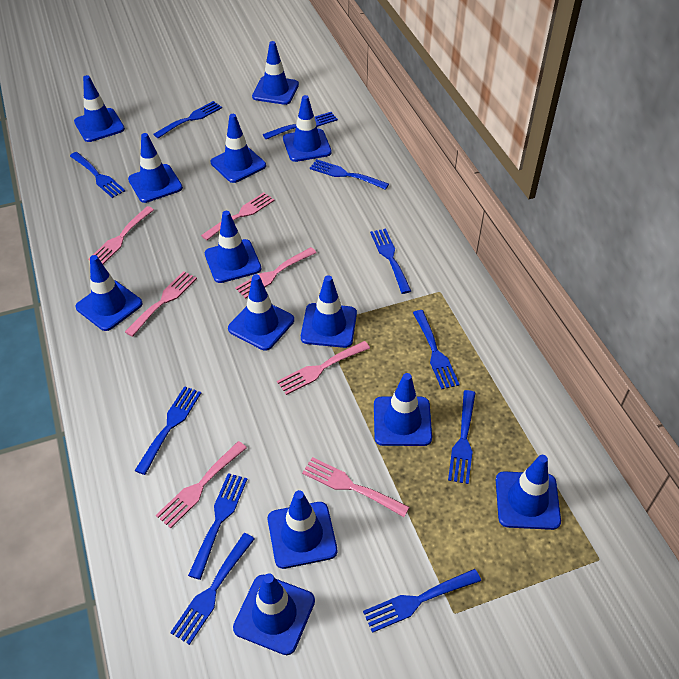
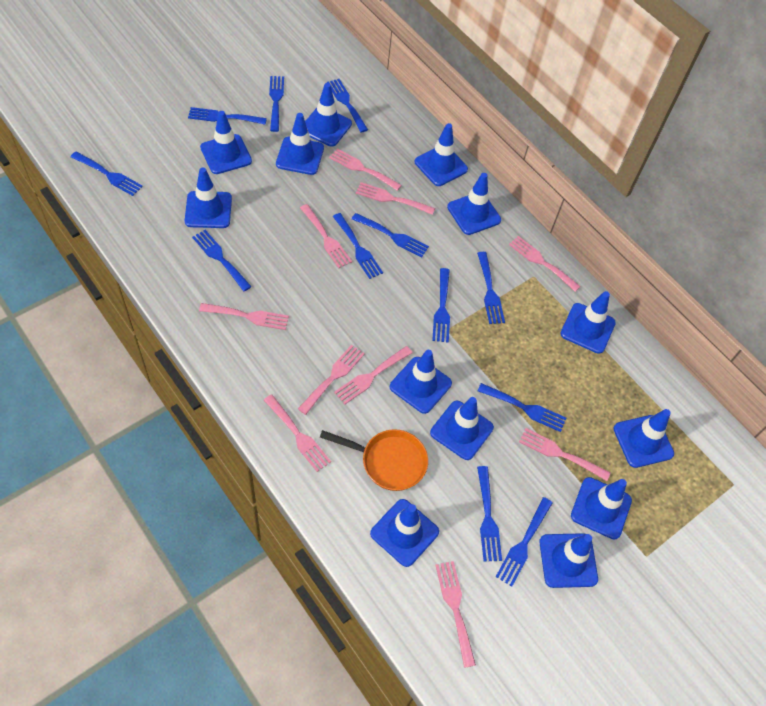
blue fork: [70,152,125,198] [135,386,201,475] [153,101,222,138] [170,533,255,645] [188,473,247,580] [263,112,338,139] [310,159,389,190] [363,569,481,633] [370,229,411,294] [413,310,460,389] [448,390,475,484] = 11 -> [71,152,143,196] [188,107,267,125] [192,230,252,292] [269,76,284,132] [327,79,368,133] [333,213,383,279] [352,213,429,257] [432,268,450,343] [477,252,505,324] [477,466,502,562] [478,383,566,432] [496,497,553,586] = 12
orange pan: none = 0 -> [320,429,428,491] = 1
pink fork: [88,206,154,264] [125,271,197,337] [156,441,247,528] [201,193,275,240] [235,247,316,299] [277,341,370,395] [302,457,409,517] = 7 -> [199,303,289,330] [264,394,331,472] [298,345,365,415] [300,204,352,268] [329,148,402,191] [334,346,413,404] [356,182,435,215] [435,561,476,668] [509,236,581,292] [519,428,611,481] = 10

